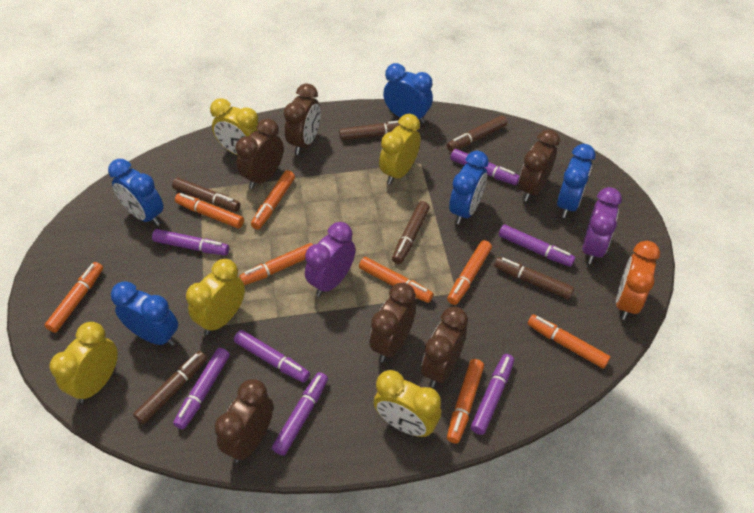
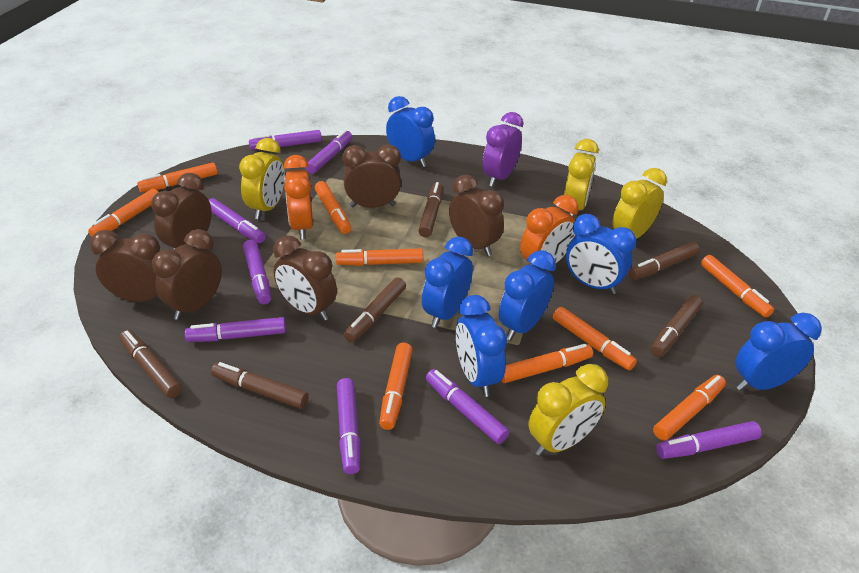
blue clock: [108,159,164,226] [111,281,178,346] [383,63,433,124] [449,150,489,224] [557,144,596,218] = 5 -> [386,96,435,167] [422,237,473,328] [456,295,507,397] [499,250,556,340] [566,214,636,294] [735,313,822,391] = 6
orange clock: [616,241,660,320] = 1 -> [283,155,313,239] [520,195,578,269] = 2
orange marker: [45,262,103,333] [175,193,244,229] [239,243,313,285] [251,170,295,230] [359,257,433,303] [447,240,492,305] [447,359,484,444] [528,315,610,369] = 8 -> [88,189,158,237] [137,162,217,192] [315,181,351,234] [336,248,423,266] [379,343,412,430] [501,344,593,383] [553,307,637,370] [653,375,726,441] [701,255,774,318] = 9
purple clock: [305,222,355,296] [582,187,622,264] = 2 -> [483,112,523,187] = 1
purple marker: [152,229,229,255] [173,348,230,429] [234,330,310,383] [272,372,328,456] [450,149,520,185] [471,354,514,435] [499,224,575,267] = 7 -> [185,317,286,342] [209,198,266,243] [243,240,271,304] [249,130,322,150] [305,130,352,174] [337,378,360,474] [426,369,509,444] [656,421,762,459] = 8
yellow clock: [49,322,118,403] [186,259,245,335] [210,98,258,155] [374,370,441,437] [379,114,421,184] = 5 -> [239,138,285,220] [528,364,608,456] [564,139,599,217] [612,168,667,239] = 4

